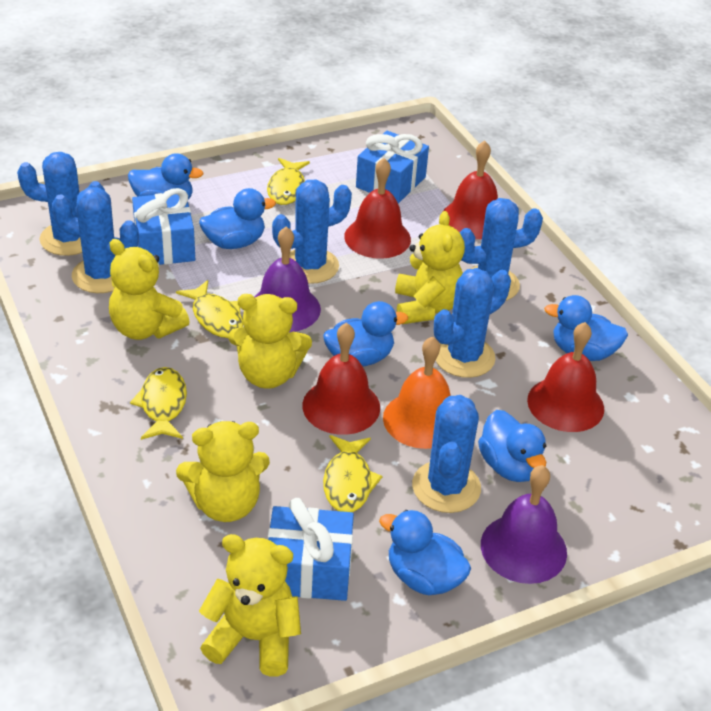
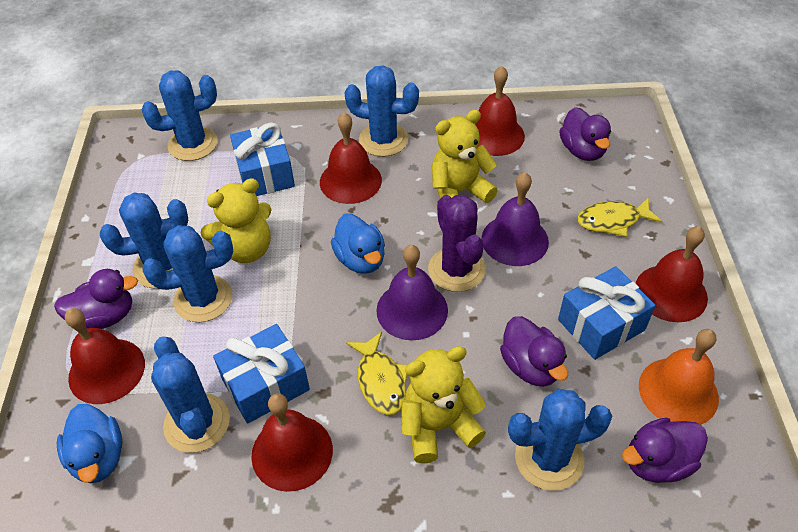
blue duck: [128,153,203,200] [199,188,276,249] [323,301,408,366] [379,510,471,595] [478,410,546,482] [544,295,628,361] = 6 -> [57,404,122,483] [331,214,385,274] = 2
purple cactus: none = 0 -> [428,195,486,292] = 1
purple duck: none = 0 -> [54,269,138,329] [500,316,568,387] [559,107,611,161] [622,418,708,483] = 4
red bell: [302,323,380,435] [344,158,411,259] [443,141,498,239] [527,322,604,432] = 4 -> [65,308,145,404] [251,393,333,492] [320,112,382,204] [475,66,525,156] [636,226,708,322] = 5
yellow fish: [130,367,187,440] [176,280,243,338] [267,158,310,205] [323,435,383,512] = 4 -> [346,332,407,415] [577,197,662,237] = 2
yellow teddy bear: [109,239,190,340] [176,421,270,522] [199,534,301,677] [228,294,312,389] [395,211,465,324] = 5 -> [201,178,272,263] [401,346,486,464] [432,109,498,203] = 3

